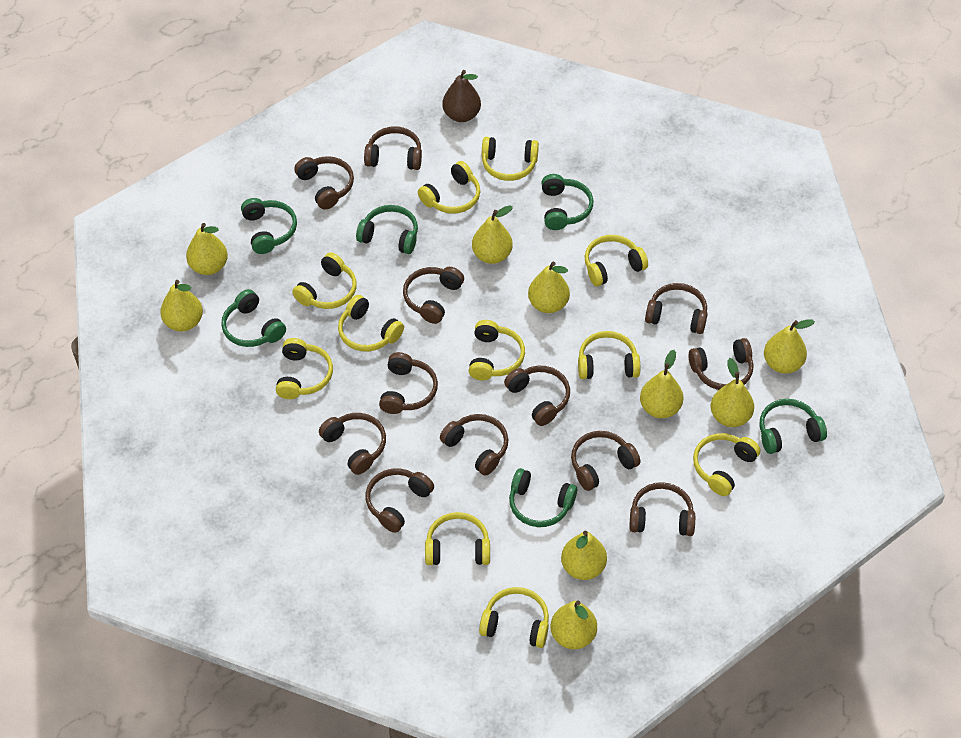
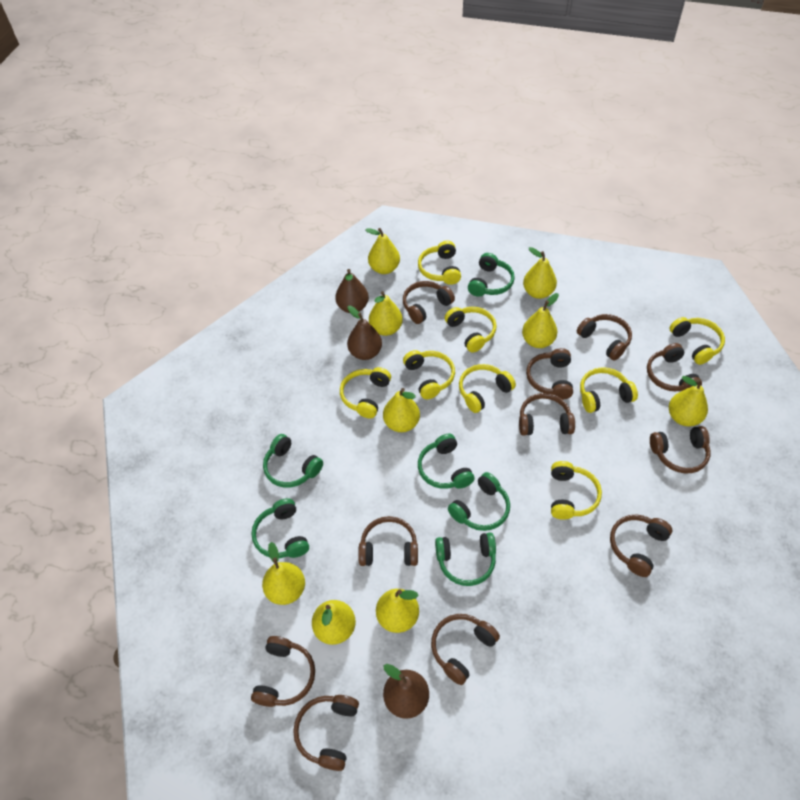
brown headphones: [294,156,354,210] [319,413,386,475] [364,126,422,170] [366,468,434,533] [379,352,438,414] [403,267,464,324] [440,414,508,476] [504,366,570,426] [571,431,640,491] [629,482,695,536] [645,283,708,334] [689,338,754,390] = 12 -> [251,636,315,707] [293,695,359,771] [358,516,418,566] [403,281,455,324] [431,614,500,685] [519,393,575,436] [526,348,573,399] [577,314,632,361] [610,514,672,577] [647,343,702,391] [650,426,711,473] = 11
brown pear: [442,70,481,122] = 1 -> [335,269,369,313] [347,306,382,360] [383,664,429,719] = 3
yellow headphones: [276,338,333,399] [292,252,357,309] [338,295,404,351] [418,161,480,214] [425,512,490,565] [469,320,525,380] [479,587,549,648] [482,137,539,181] [578,331,640,379] [585,235,648,286] [693,433,761,496] = 11 -> [340,367,391,418] [403,350,455,399] [418,241,461,285] [445,307,497,353] [459,364,516,413] [551,461,602,520] [580,367,638,413] [669,317,725,365] = 8

